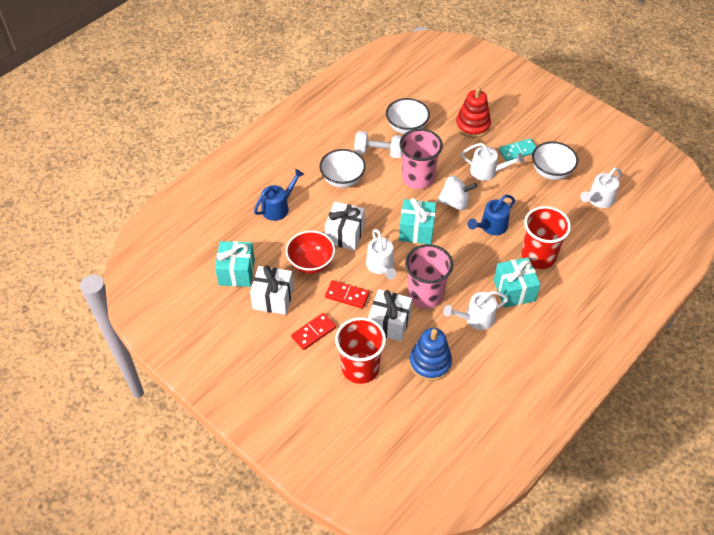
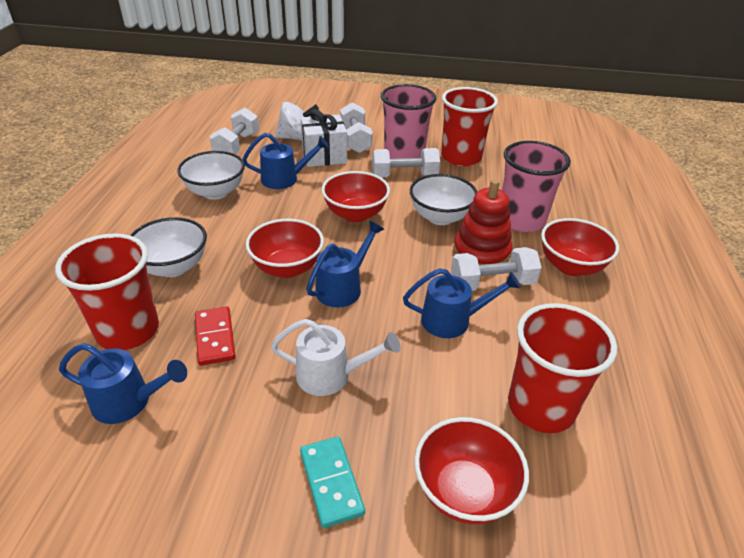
blue stacking toy: [409,328,452,381] = 1 -> none = 0
blue watering can: [254,169,304,221] [468,195,515,235] = 2 -> [59,343,187,424] [242,133,329,189] [306,221,384,307] [403,268,521,338] = 4
red bowl: [286,230,335,274] = 1 -> [246,219,324,278] [321,171,390,222] [414,417,529,524] [541,218,619,276] = 4
red cup: [335,317,386,384] [522,206,571,269] = 2 -> [55,233,159,350] [441,87,498,166] [508,303,617,433] = 3
red domino: [291,313,336,350] [325,280,369,309] = 2 -> [195,306,236,366] = 1
turquoise gift: [215,241,255,287] [399,198,436,244] [494,257,541,308] = 3 -> none = 0
white dumbbell: [354,131,402,158] = 1 -> [210,108,259,154] [340,103,373,153] [372,148,440,177] [451,247,542,291] = 4
white gift: [250,266,294,315] [325,202,365,250] [368,289,412,342] = 3 -> [301,109,347,167] = 1
white watering can: [366,229,397,280] [443,291,508,330] [461,143,524,181] [580,167,622,208] = 4 -> [271,319,401,396] = 1

